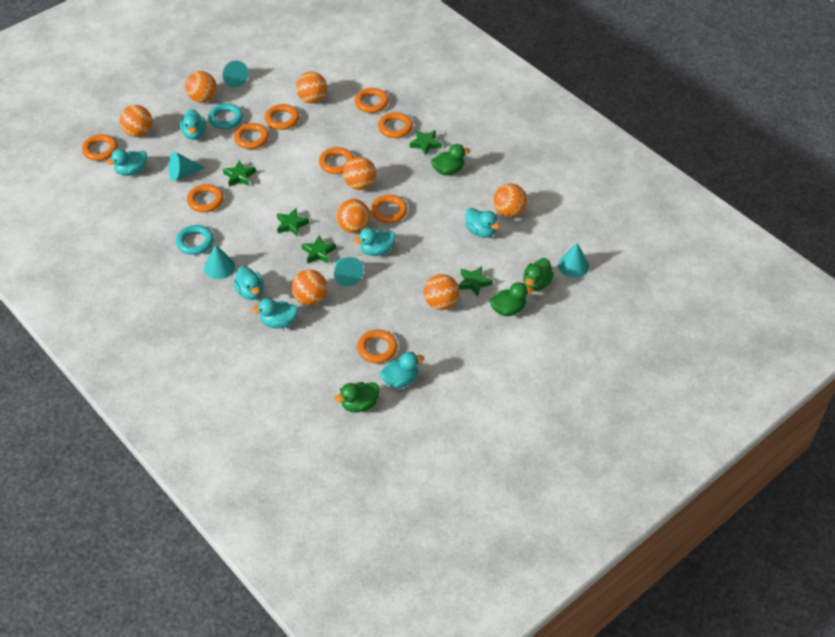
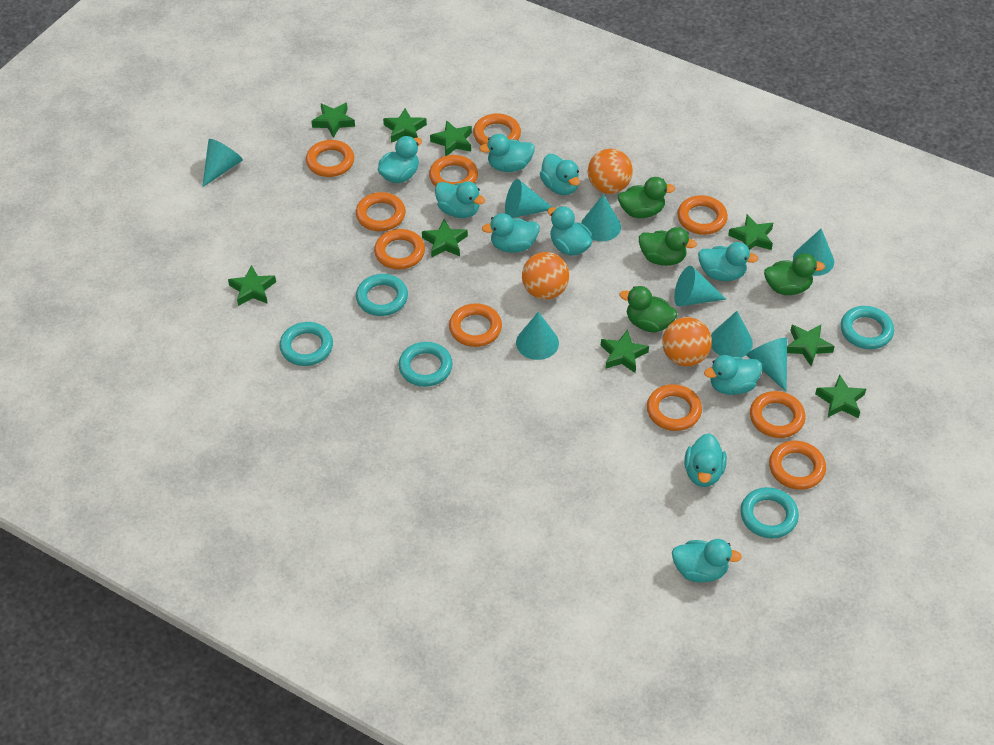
green star: [223,160,256,187] [277,208,310,237] [302,235,336,264] [410,130,442,156] [458,266,493,296] = 5 -> [228,265,276,306] [311,103,355,138] [383,108,427,143] [422,219,468,258] [430,120,472,156] [601,329,649,373] [728,215,773,250] [787,325,835,366] [815,374,866,418] = 9
orange ball: [120,105,152,137] [185,71,217,103] [291,269,327,305] [296,72,327,103] [336,199,370,233] [343,157,376,190] [424,274,459,310] [493,183,527,217] = 8 -> [522,252,569,300] [588,149,633,194] [662,317,712,366] = 3
orange ring: [82,134,118,161] [187,184,224,213] [234,123,269,149] [265,104,299,130] [319,147,354,174] [355,88,389,113] [357,330,398,363] [371,195,408,223] [378,112,413,138] = 9 -> [306,140,354,177] [356,192,406,231] [374,229,425,269] [429,155,478,187] [449,303,502,347] [473,113,521,146] [647,384,702,431] [677,195,728,235] [750,391,805,438] [769,441,826,490] = 10
turquoise cone: [169,152,205,181] [204,244,235,279] [223,60,248,88] [334,257,364,286] [558,243,589,278] = 5 -> [202,139,243,188] [505,179,552,218] [516,312,559,360] [581,194,621,241] [674,266,726,306] [711,311,753,358] [746,337,787,391] [793,229,834,276] = 8
turquoise duck: [106,149,147,176] [180,109,206,140] [233,266,264,300] [252,298,298,328] [354,228,396,256] [380,352,424,388] [465,208,500,238] = 7 -> [378,136,422,183] [435,181,485,218] [479,134,535,172] [482,213,540,253] [540,154,580,195] [547,206,592,256] [672,539,742,582] [684,434,727,487] [698,242,758,281] [704,355,762,395] = 10
turquoise ring: [176,225,214,255] [208,103,243,129] = 2 -> [279,322,333,366] [356,274,408,316] [398,342,453,387] [740,487,799,538] [841,306,894,349] = 5

